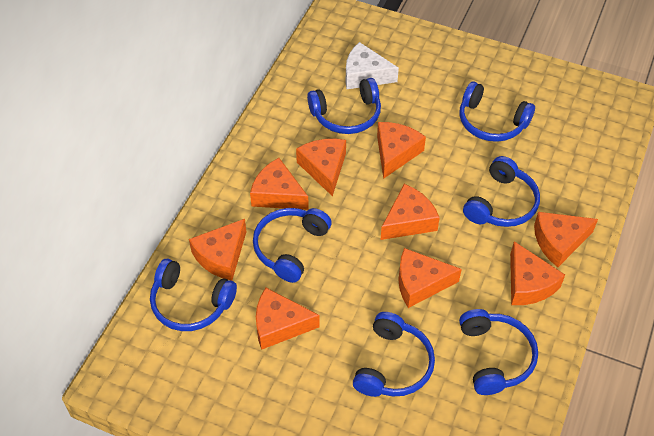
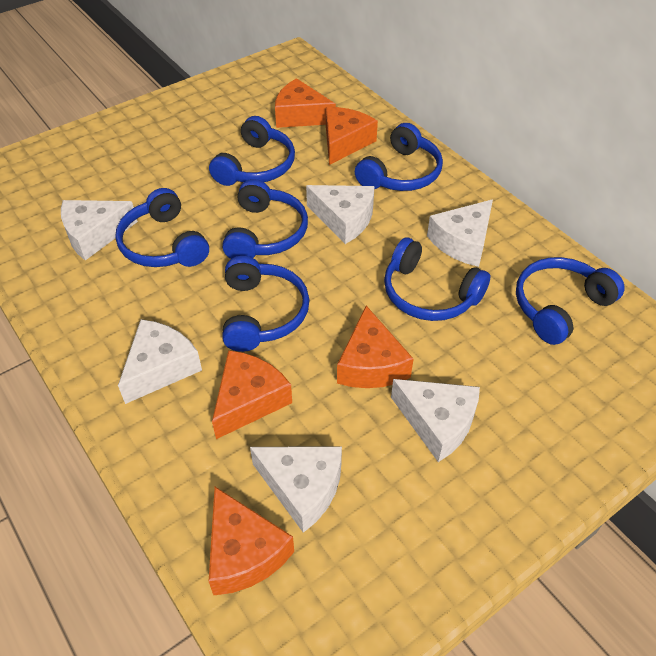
orange cheese: [189,219,246,281] [250,158,309,210] [256,288,320,350] [296,139,346,197] [377,122,426,179] [381,184,440,240] [398,248,462,308] [510,241,565,305] [534,212,598,267] = 9 -> [209,487,294,595] [212,350,292,439] [275,78,336,128] [326,107,378,165] [337,306,413,388] = 5
white cheese: [346,42,399,89] = 1 -> [61,200,138,260] [118,319,202,404] [250,446,342,533] [306,185,375,244] [391,379,480,462] [427,199,493,267] = 6

